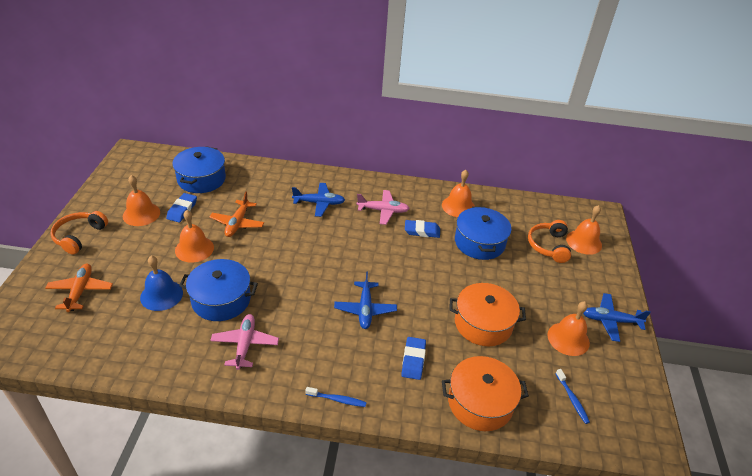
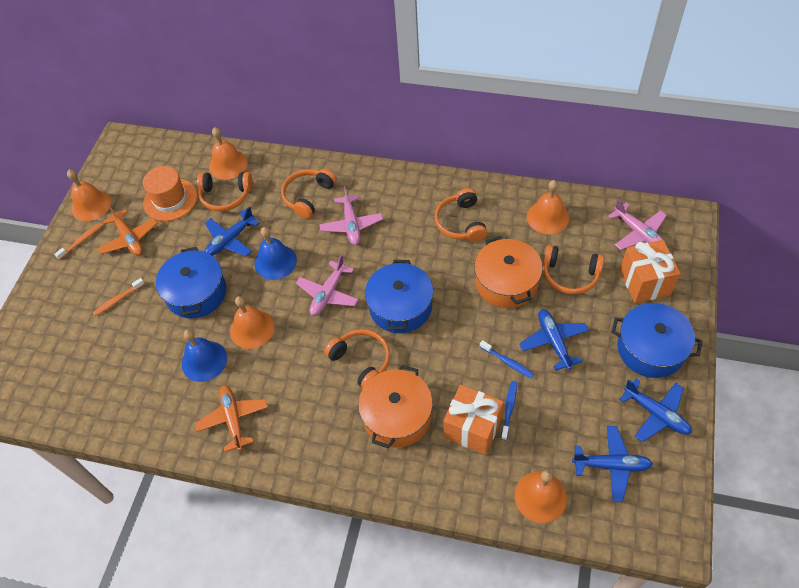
blue bell: [140,256,183,311] = 1 -> [182,329,227,382] [255,227,297,280] = 2
blue eraser: [166,193,197,222] [401,337,426,380] [405,220,440,238] = 3 -> none = 0
blue plane: [292,183,345,217] [334,272,397,329] [583,293,651,342] = 3 -> [204,206,260,256] [519,309,589,371] [572,426,653,502] [619,379,692,442] = 4
orange gift: none = 0 -> [443,385,503,455] [620,240,680,303] = 2
orange hat: none = 0 -> [143,166,197,221] = 1
orange headphones: [51,211,108,255] [528,220,571,263] = 2 -> [197,172,253,212] [281,169,336,219] [324,329,390,389] [435,188,487,242] [543,245,604,294] = 5
orange toothbrush: none = 0 -> [54,223,103,260] [93,278,145,316] = 2
pink plane: [210,314,279,370] [357,190,410,225] = 2 -> [296,255,359,316] [319,186,383,245] [608,199,667,250] = 3

